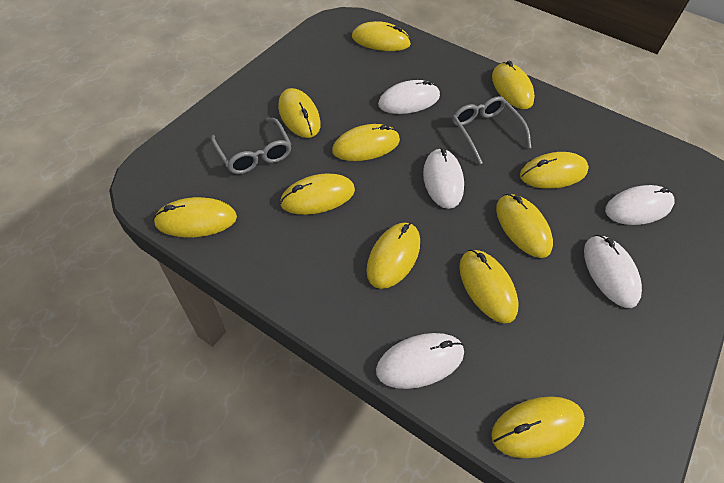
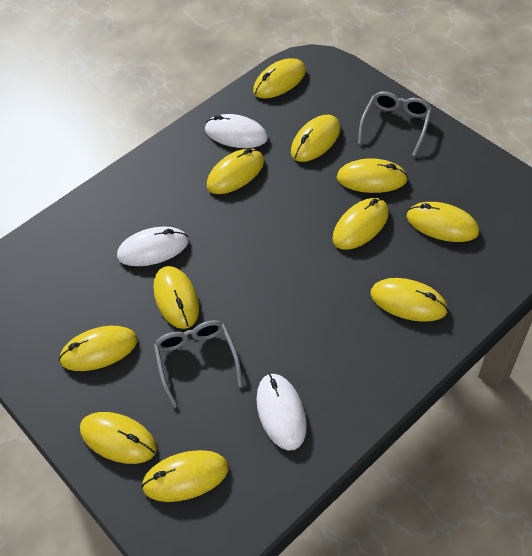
white mouse: [376,333,464,389] [378,80,440,114] [423,148,464,209] [584,235,642,308] [605,185,675,225] = 5 -> [117,227,189,266] [205,114,268,148] [256,373,307,451] = 3

